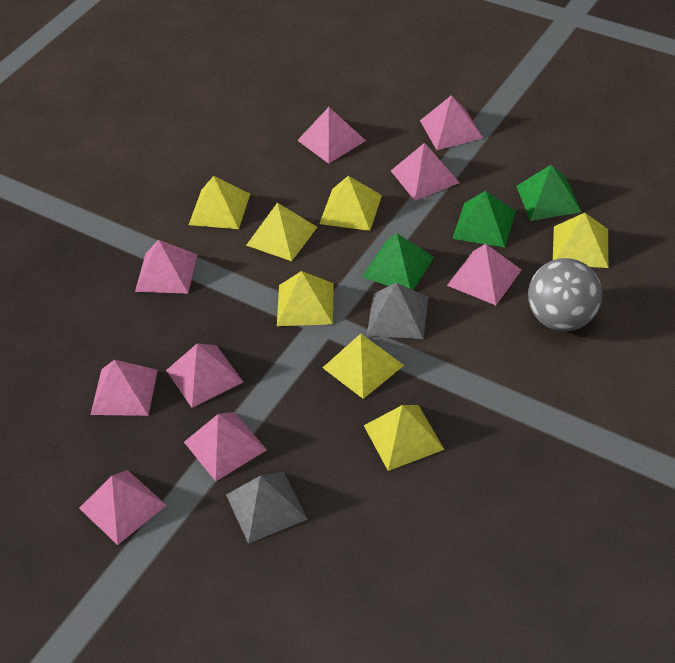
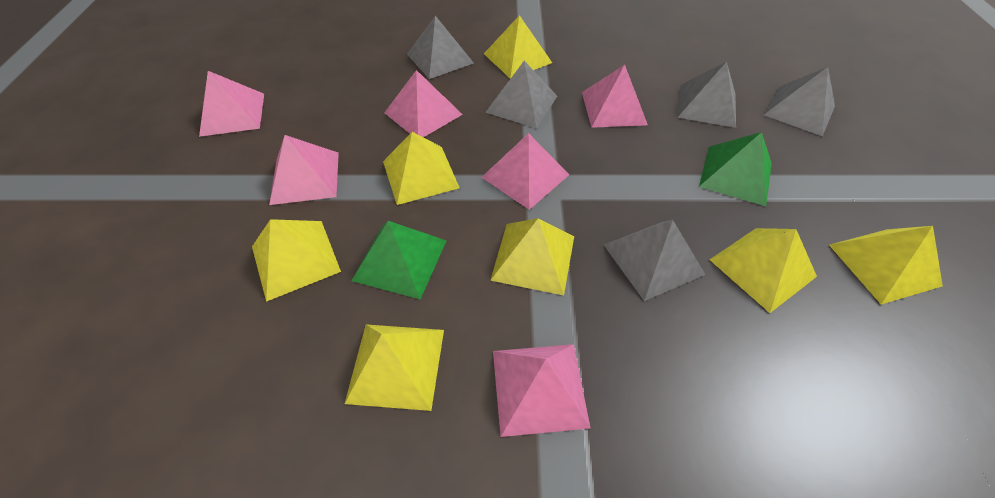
green pyramid: [362,233,434,290] [452,191,516,247] [516,164,581,221] = 3 -> [352,221,446,299] [699,132,772,206] = 2
grey ball: [528,258,602,331] = 1 -> none = 0
grey pyramid: [226,472,308,544] [367,283,428,339] = 2 -> [407,16,474,79] [485,61,557,128] [604,220,706,301] [677,62,736,128] [764,67,835,136] = 5
pink pyramid: [79,470,166,545] [91,360,158,416] [135,240,197,293] [166,343,243,408] [184,412,267,481] [297,107,366,164] [391,143,460,201] [420,95,483,150] [447,244,521,305] = 9 -> [199,71,264,137] [269,135,339,205] [384,70,463,137] [481,133,570,210] [493,344,590,437] [582,65,648,128] = 6

